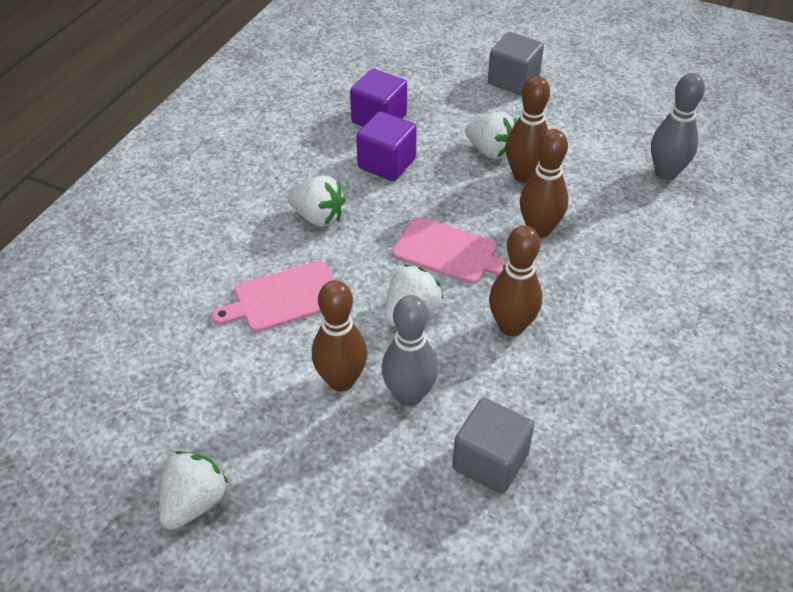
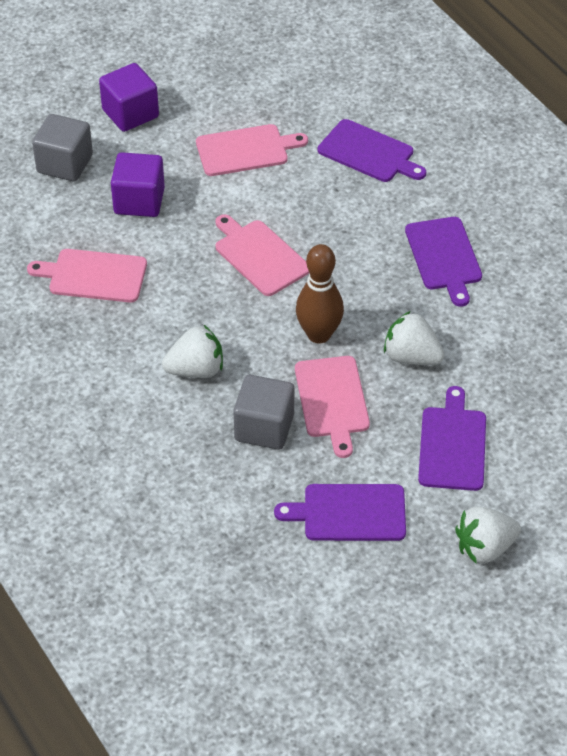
brown bowling pin: [312,280,367,392] [489,225,542,336] [506,76,550,183] [520,129,568,238] = 4 -> [296,244,344,344] = 1
grey bowling pin: [382,295,438,406] [651,73,705,180] = 2 -> none = 0
pink cutting board: [212,261,334,332] [393,217,507,284] = 2 -> [27,249,147,303] [196,124,308,176] [215,214,309,296] [295,356,370,458] = 4
purple cutting board: none = 0 -> [274,484,406,541] [318,119,426,182] [405,217,482,307] [418,386,486,491] = 4
white strawberry: [159,451,228,530] [287,175,345,227] [385,264,444,327] [465,112,517,160] = 4 -> [162,325,223,378] [384,311,445,365] [455,506,521,564] = 3

